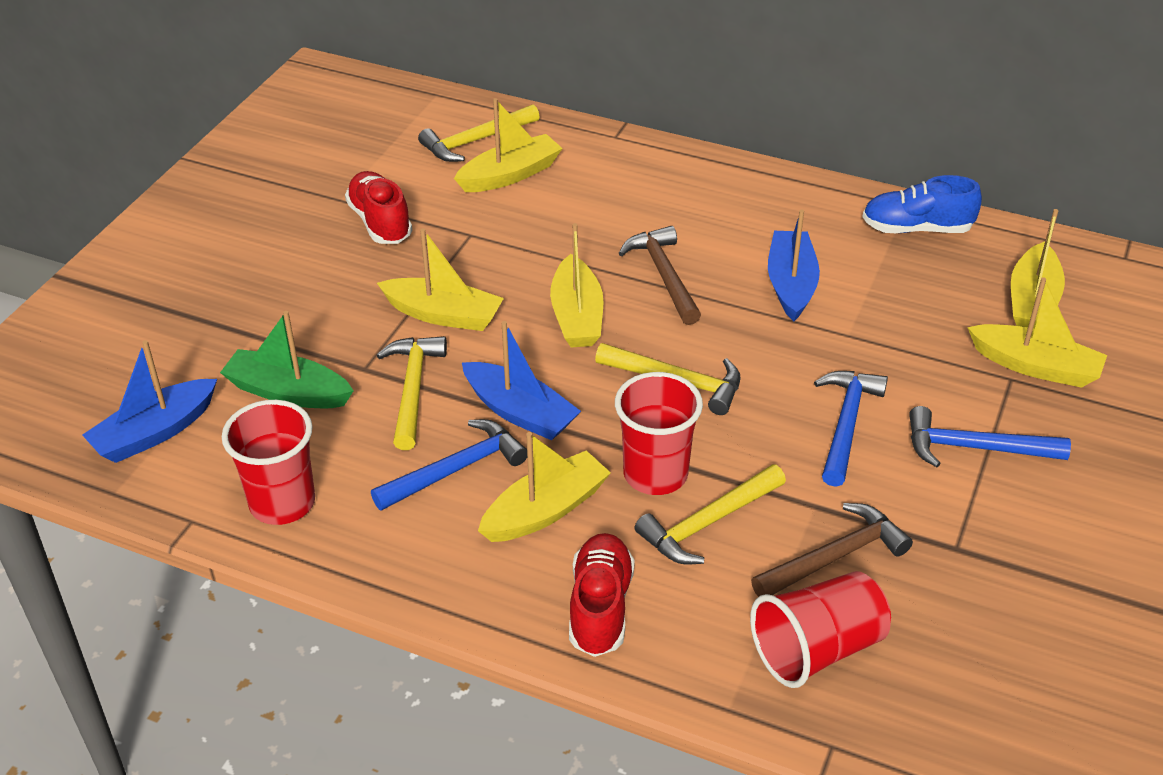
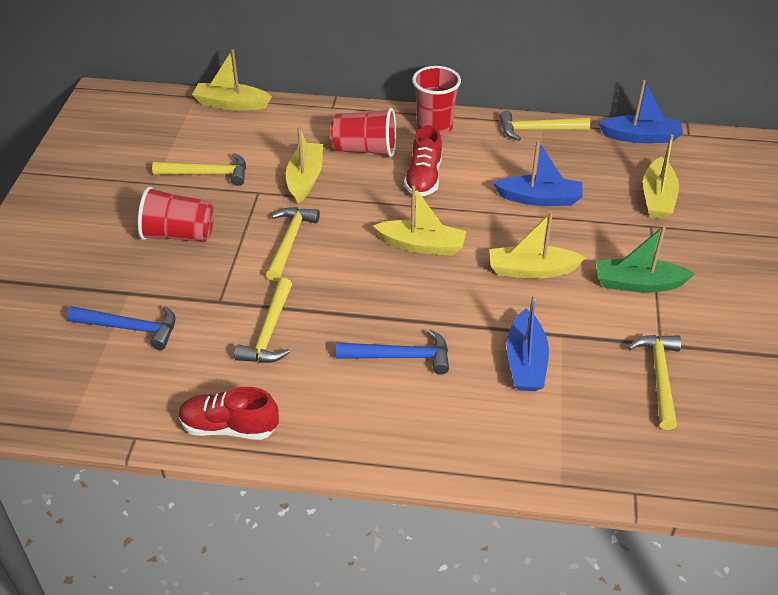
blue hammer: [371,419,527,511] [814,371,888,487] [909,406,1071,467] = 3 -> [67,306,176,350] [336,329,449,374] = 2
blue shoe: [862,175,982,233] = 1 -> none = 0
brown hammer: [619,226,701,325] [751,503,913,597] = 2 -> none = 0
yellow boat: [377,228,504,331] [454,98,563,192] [478,432,611,542] [550,223,603,347] [967,277,1107,388] [1011,209,1065,329] = 6 -> [192,49,272,111] [286,127,323,203] [373,185,466,256] [489,211,586,278] [643,134,679,219] = 5
yellow hammer: [377,336,447,450] [418,104,540,162] [595,343,741,415] [634,464,786,564] = 4 -> [152,153,246,186] [234,278,292,363] [266,207,320,281] [499,111,590,141] [628,335,682,430] = 5

